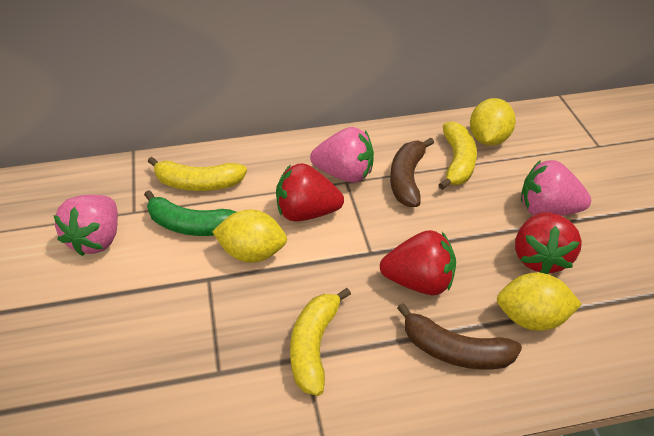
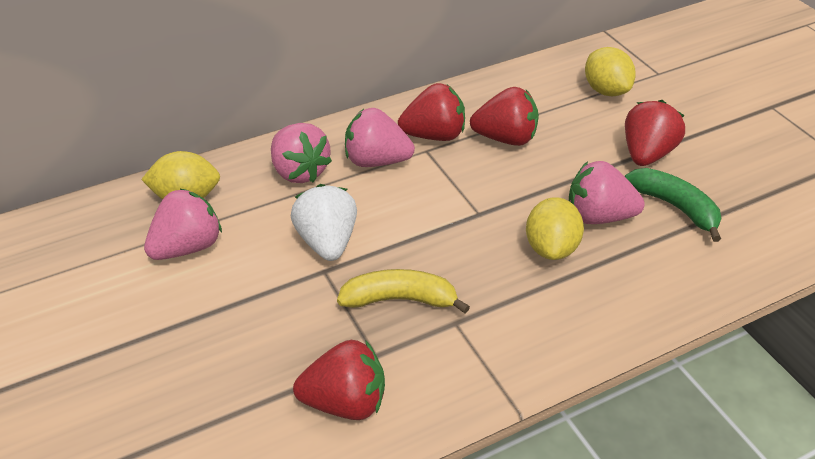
brown banana: [390,138,434,207] [397,303,522,370] = 2 -> none = 0
pink strawberry: [53,195,118,256] [310,127,374,183] [521,160,591,216] = 3 -> [144,188,222,260] [271,123,332,183] [345,108,415,167] [569,161,645,224] = 4
red strawberry: [276,163,344,222] [380,230,456,295] [515,212,582,274] = 3 -> [293,340,385,420] [398,83,465,141] [470,87,539,146] [625,100,685,166] = 4
white strawberry: none = 0 -> [291,184,357,261] = 1
yellow banana: [148,157,247,191] [290,288,351,396] [438,121,477,190] = 3 -> [337,269,470,313] = 1

